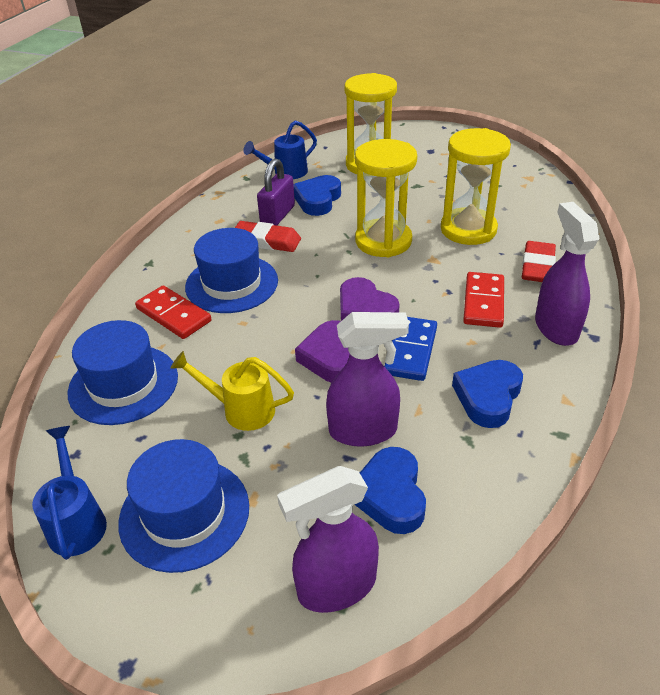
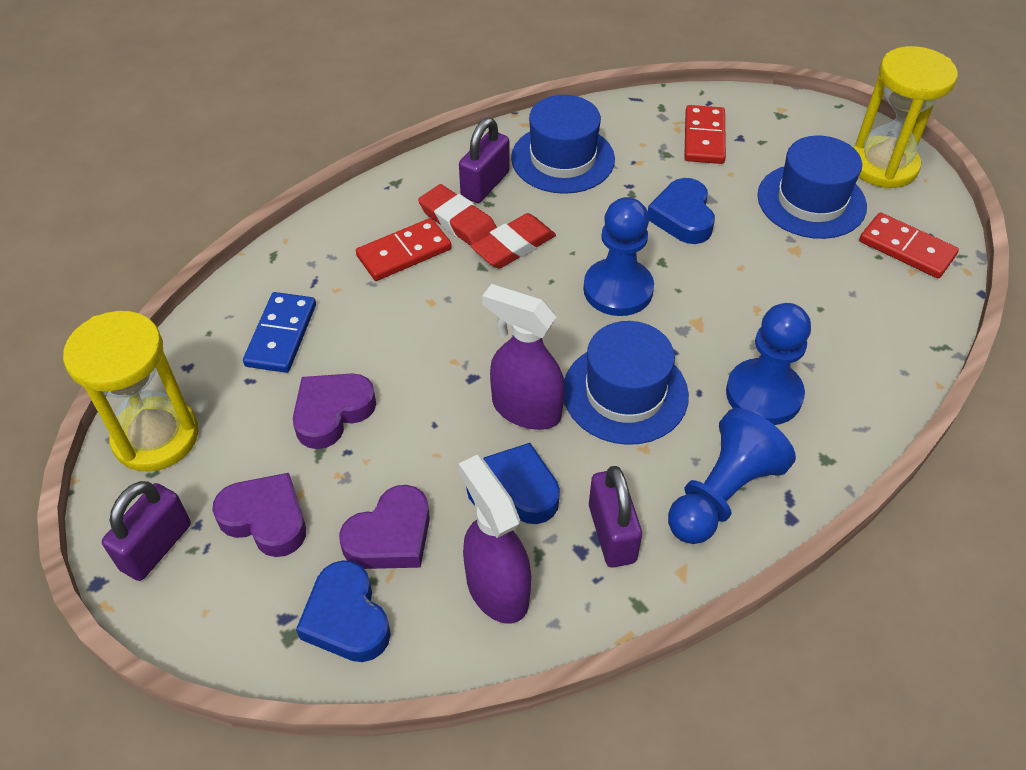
blue pawn: none = 0 -> [583,197,654,316] [668,408,796,544] [726,303,811,425] = 3
blue watering can: [32,426,107,560] [243,120,317,179] = 2 -> none = 0
purple heart: [295,320,350,383] [340,277,400,321] = 2 -> [212,473,306,557] [293,373,376,449] [339,485,430,569] = 3
purple padlock: [257,159,295,226] = 1 -> [102,481,191,581] [459,118,509,203] [589,466,642,567] = 3
purple spray bottle: [277,466,379,613] [326,312,409,447] [535,202,599,346] = 3 -> [458,455,531,624] [482,284,565,430] = 2
red domino: [135,285,211,339] [463,272,504,328] = 2 -> [356,218,452,281] [684,105,726,164] [859,212,959,278] = 3
yellow hourglass: [345,73,397,174] [355,139,417,257] [441,128,511,245] = 3 -> [63,311,198,472] [853,46,958,189] = 2
yellow watering can: [171,351,294,431] = 1 -> none = 0

